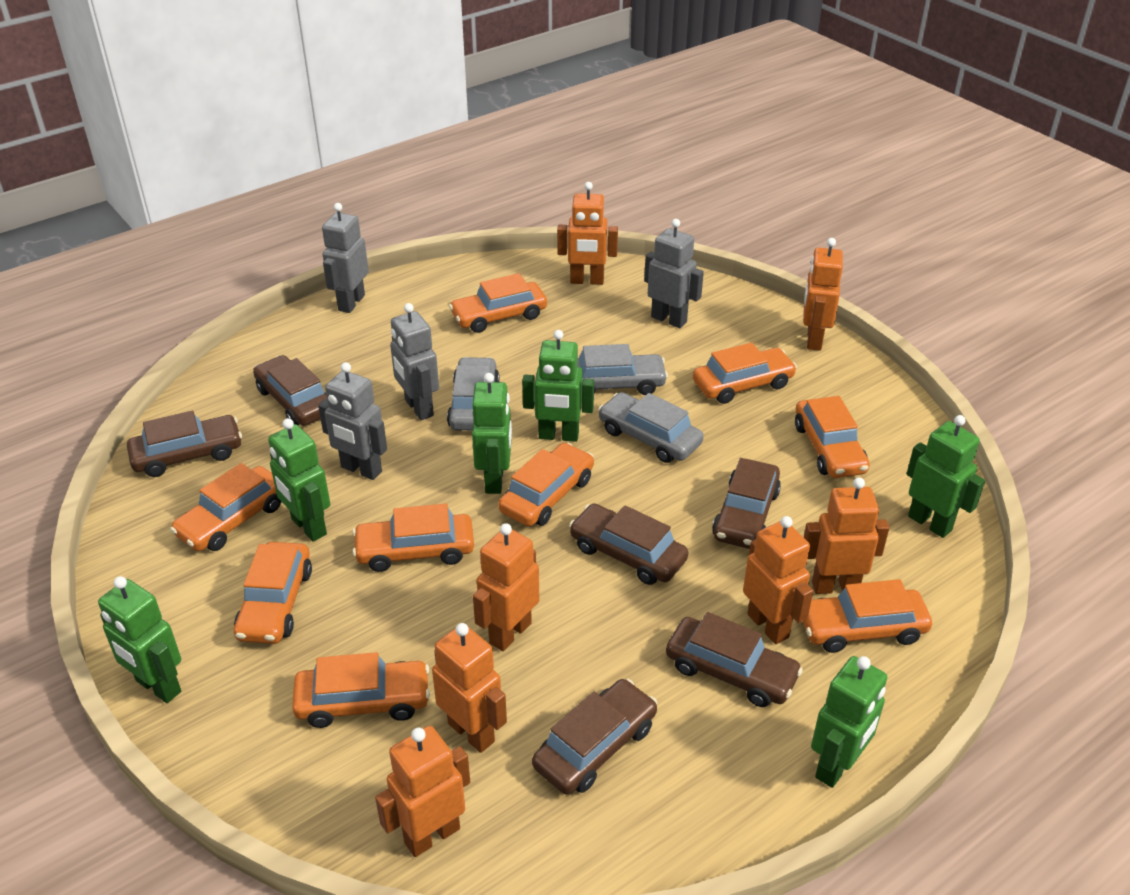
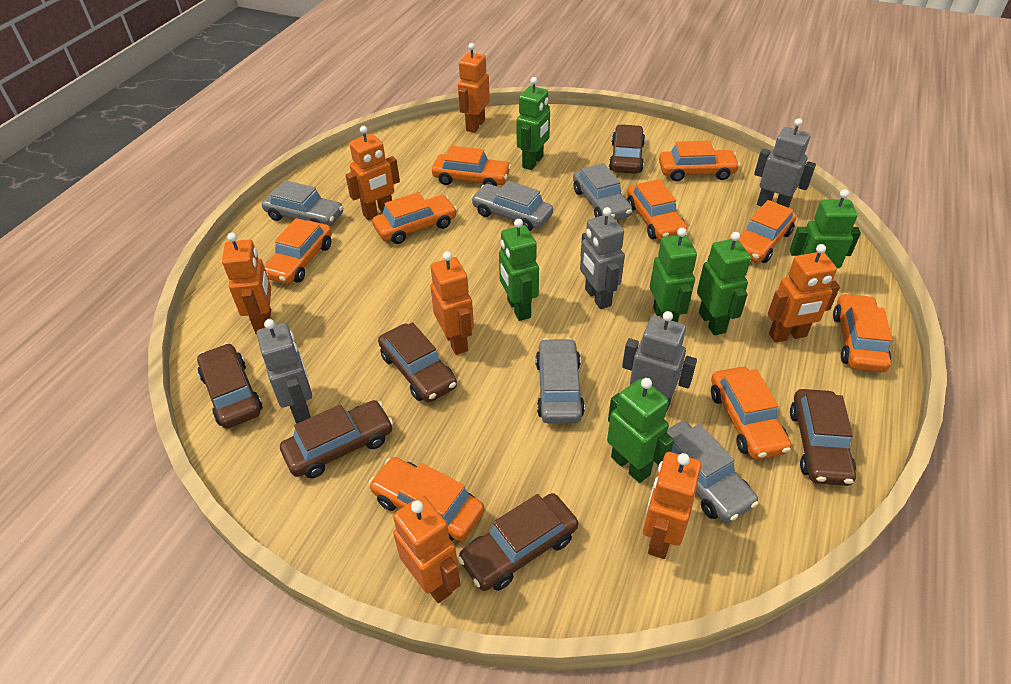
grey car: [447,357,500,431] [577,344,668,395] [598,392,704,463] = 3 -> [262,180,344,226] [471,181,553,231] [535,338,585,423] [573,163,633,220] [667,421,759,523] = 5

